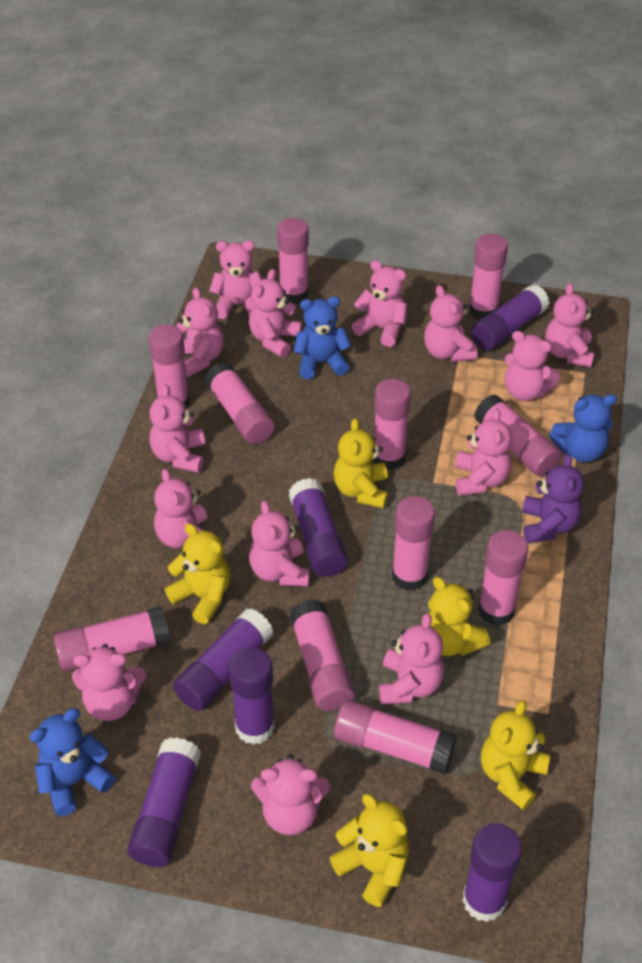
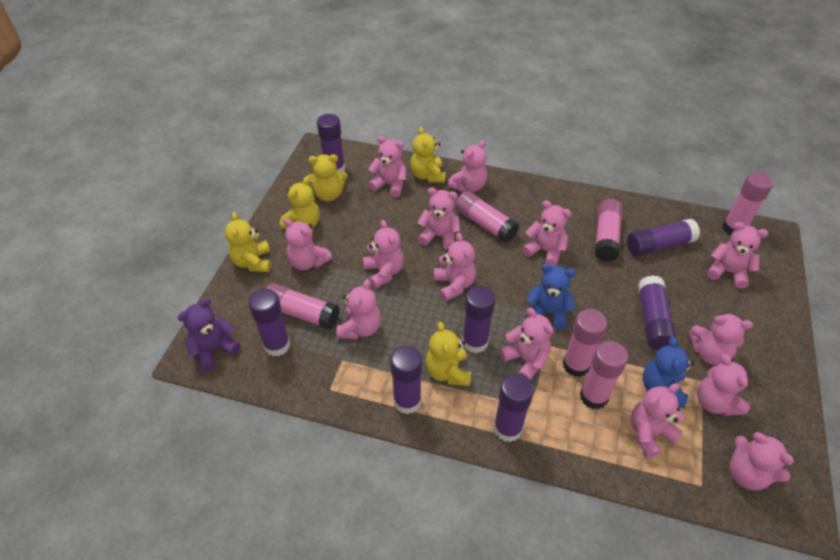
blue teddy bear: [30,708,115,816] [294,296,352,379] [549,394,617,462] = 3 -> [525,264,576,330] [643,336,694,408] = 2
pink glue stick: [53,607,171,672] [149,324,190,409] [205,362,275,444] [277,218,309,304] [289,599,355,711] [334,699,457,774] [373,379,411,471] [392,496,435,591] [469,234,508,319] [474,394,562,477] [478,530,528,626] = 11 -> [266,283,340,330] [455,191,519,243] [563,309,607,377] [580,341,628,409] [594,199,623,262] [722,172,773,235] = 6
purple glue stick: [127,738,201,867] [173,608,274,711] [229,647,275,745] [289,478,348,577] [463,823,522,922] [471,284,550,351] = 6 -> [248,289,290,357] [317,114,345,172] [390,346,422,414] [462,286,495,354] [493,374,534,442] [627,219,700,256] [638,275,677,350] = 7

